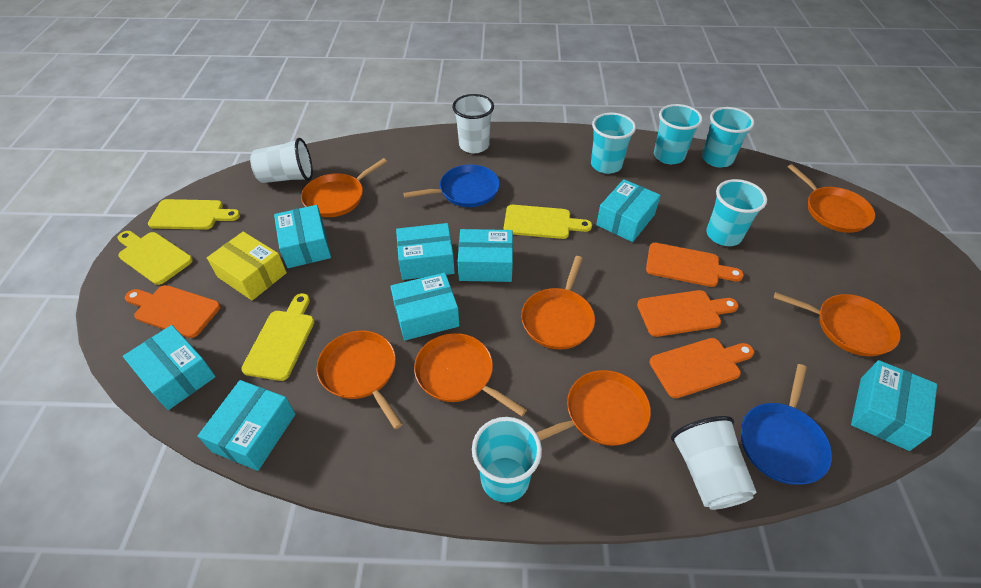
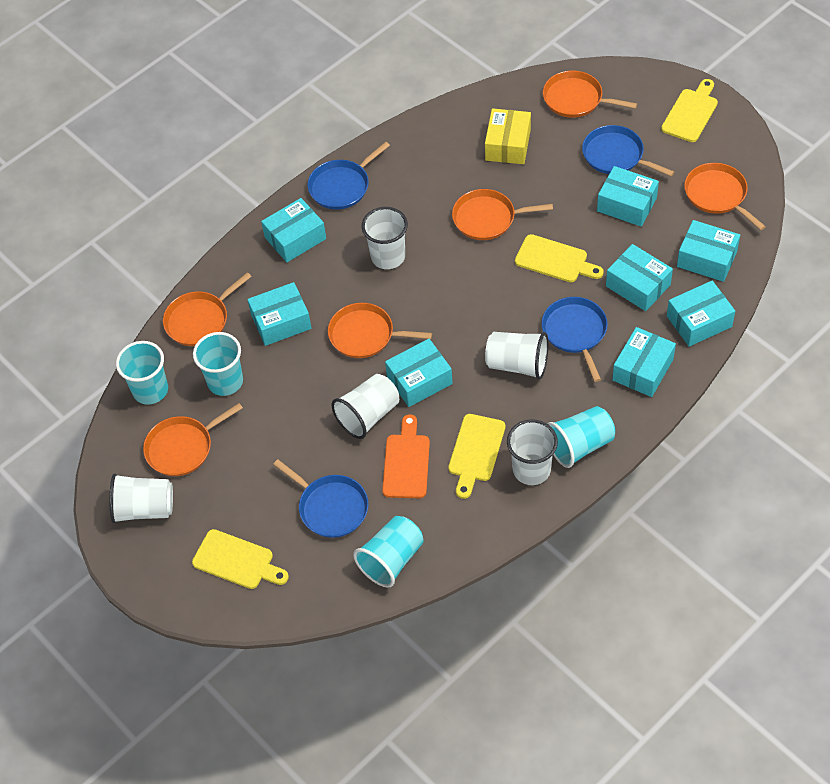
blue pan: [403,164,500,207] [741,364,832,485] = 2 -> [273,460,369,538] [308,142,390,210] [542,297,608,382] [582,125,674,176] = 4
orange cutting board: [125,285,221,338] [637,290,739,337] [646,243,744,287] [650,338,754,398] = 4 -> [382,414,430,498] = 1
orange pan: [301,158,387,217] [317,331,403,429] [414,333,527,416] [521,256,595,350] [537,370,651,446] [774,292,901,356] [788,164,875,233] = 7 -> [143,403,243,476] [163,272,252,346] [328,303,432,358] [452,189,553,240] [543,70,637,118] [684,163,766,230] = 6
turquoise cup: [472,417,542,503] [591,113,636,174] [654,104,703,164] [702,107,755,167] [707,179,767,246] = 5 -> [116,341,168,405] [193,332,243,396] [353,516,424,588] [547,406,615,468] = 4
white cup: [250,138,313,183] [452,94,494,153] [671,416,756,510] = 3 -> [109,473,173,524] [332,374,399,439] [362,207,408,269] [485,332,548,380] [507,419,558,485] = 5

